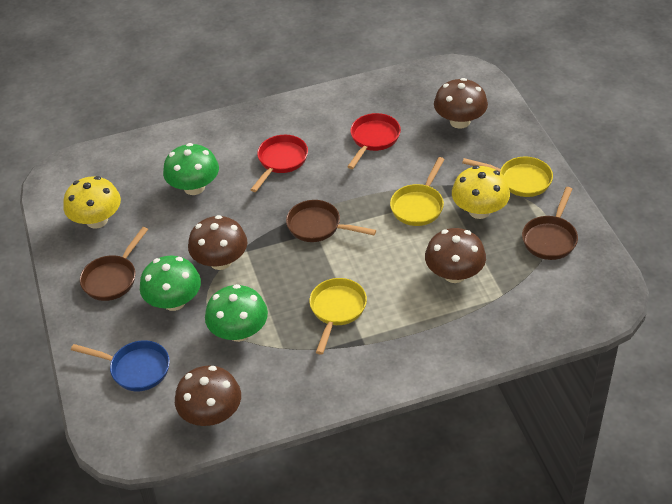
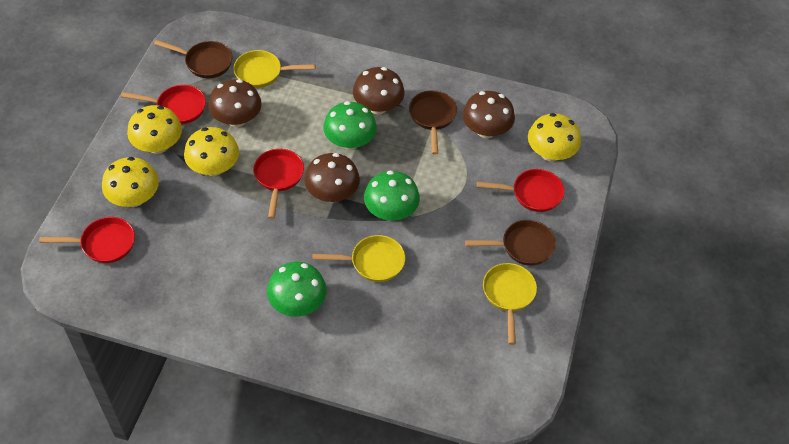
blue pan: [71,340,170,391] = 1 -> none = 0
red pan: [250,135,308,192] [347,113,401,169] = 2 -> [39,217,135,263] [121,85,206,124] [253,149,304,219] [477,169,564,212] = 4
yellow mushroom: [63,176,121,229] [452,166,510,219] = 2 -> [102,157,159,207] [127,105,182,154] [184,127,239,176] [528,113,581,162] = 4

